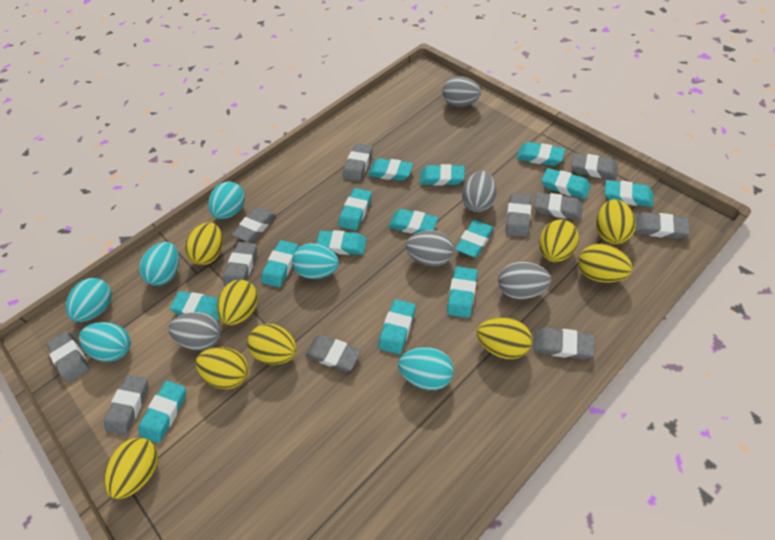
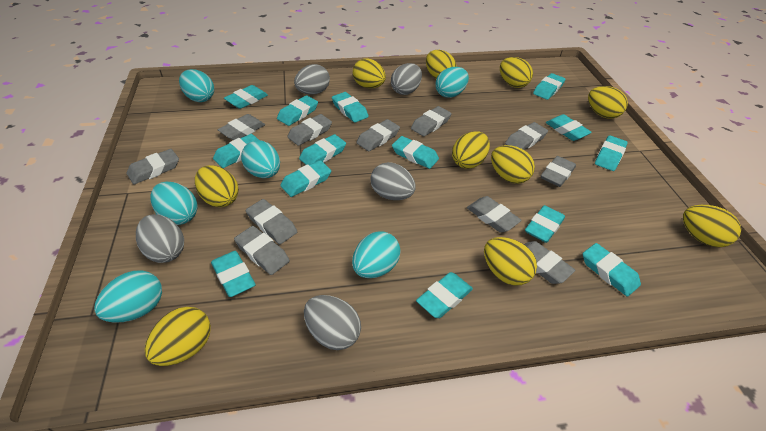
yellow egg: [104,438,158,499] [185,222,223,265] [196,347,248,389] [217,280,258,325] [247,324,297,365] [477,317,532,359] [539,220,579,262] [578,244,633,283] [596,199,636,244] = 9 -> [145,307,211,366] [195,165,239,207] [353,58,386,88] [426,50,456,79] [452,131,490,169] [484,237,537,286] [491,145,535,184] [500,57,533,88] [588,86,628,119] [683,205,741,247] = 10

